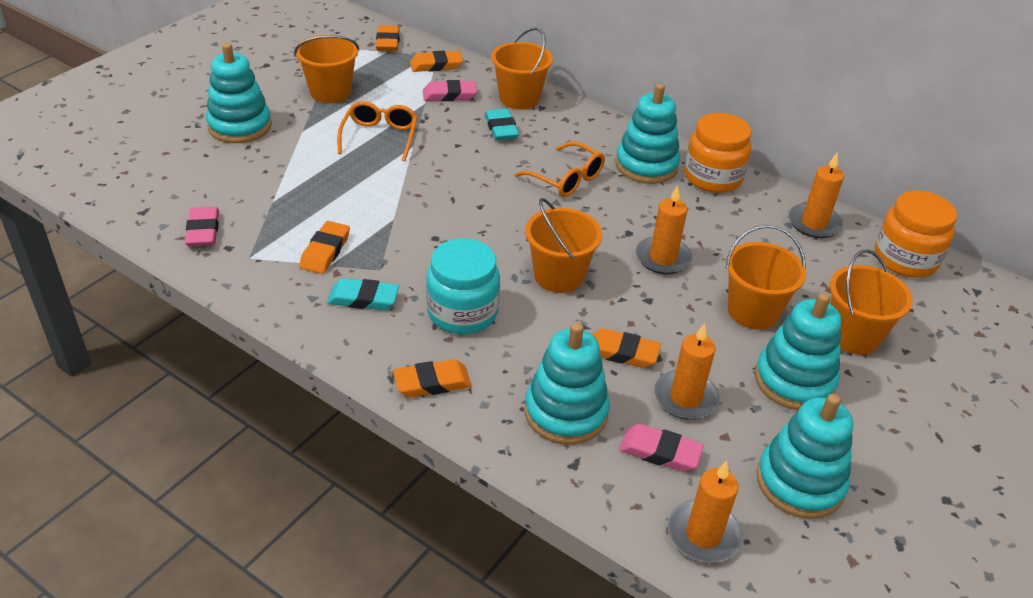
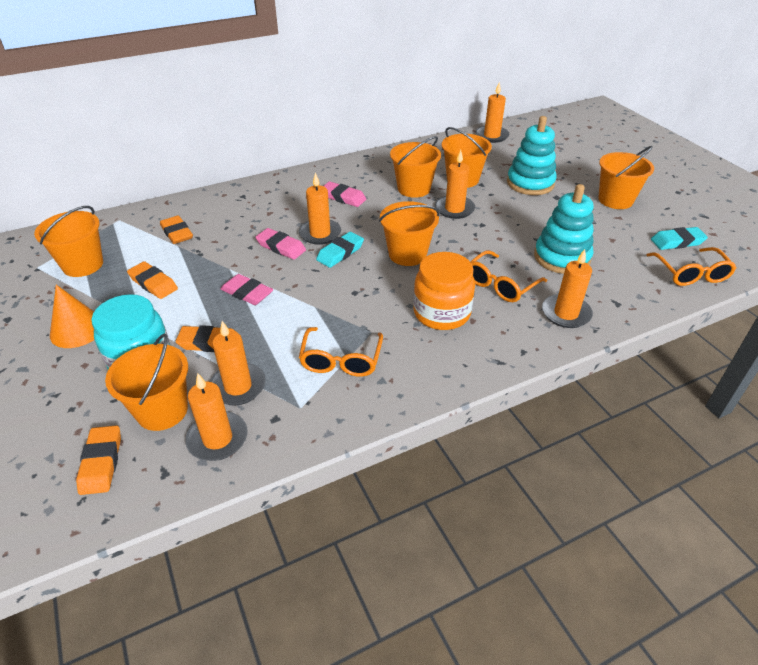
orange bucket: [294,35,359,103] [491,27,553,110] [525,198,602,293] [725,225,806,330] [830,249,913,355] = 5 -> [34,206,103,277] [105,334,188,431] [379,201,440,266] [390,136,441,198] [442,127,492,188] [598,146,654,209] = 6
orange candle: [636,185,692,275] [654,323,720,420] [668,461,742,563] [789,153,844,238] = 4 -> [185,373,247,461] [210,321,266,406] [299,173,341,245] [435,150,475,219] [476,82,509,143] [542,249,593,328] = 6
orange cone: none = 0 -> [50,285,94,348] = 1
orange eraser: [299,221,350,274] [376,25,399,51] [393,359,472,398] [410,51,463,72] [592,328,661,368] = 5 -> [76,425,121,495] [127,261,178,299] [160,215,193,244] [176,325,241,352] = 4
orange glasses: [337,101,417,161] [514,142,605,197] = 2 -> [299,327,383,377] [470,250,547,302] [647,247,736,286] = 3
orange jar: [684,113,752,193] [875,190,957,278] = 2 -> [413,252,475,330] = 1
turquoise stacking toy: [206,43,272,143] [525,323,610,445] [615,83,680,184] [755,293,842,410] [757,394,853,519] = 5 -> [507,116,557,195] [534,184,594,274] = 2

